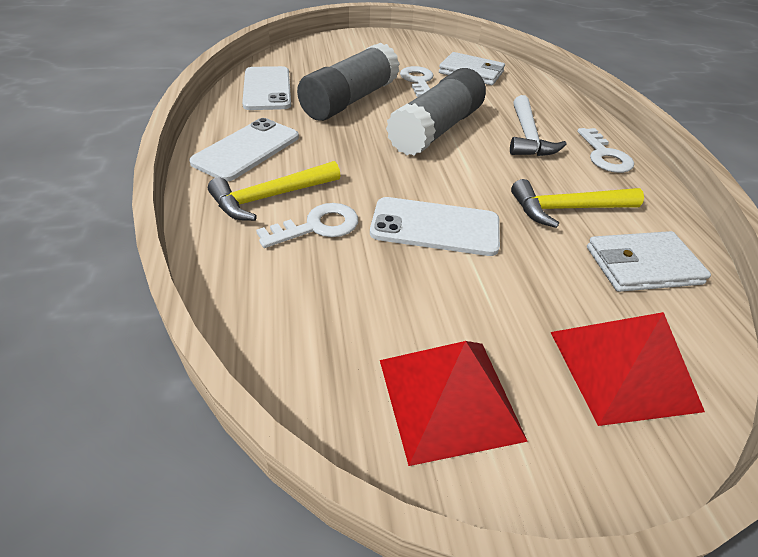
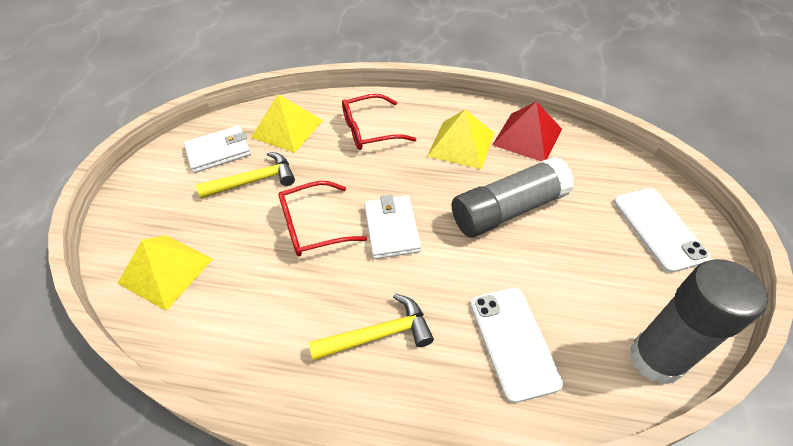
red glasses: none = 0 -> [278,181,367,256] [342,94,417,150] = 2
red pyramid: [380,341,528,466] [550,312,705,426] = 2 -> [493,102,562,161] = 1
white hammer: [510,95,567,156] = 1 -> none = 0
white key: [256,203,358,248] [400,66,433,97] [577,128,634,173] = 3 -> none = 0
white phone: [189,118,299,181] [242,66,291,110] [370,197,500,256] = 3 -> [471,288,563,403] [614,188,711,273] = 2
yellow pyramid: none = 0 -> [117,235,213,311] [251,94,323,153] [427,109,494,169] = 3

